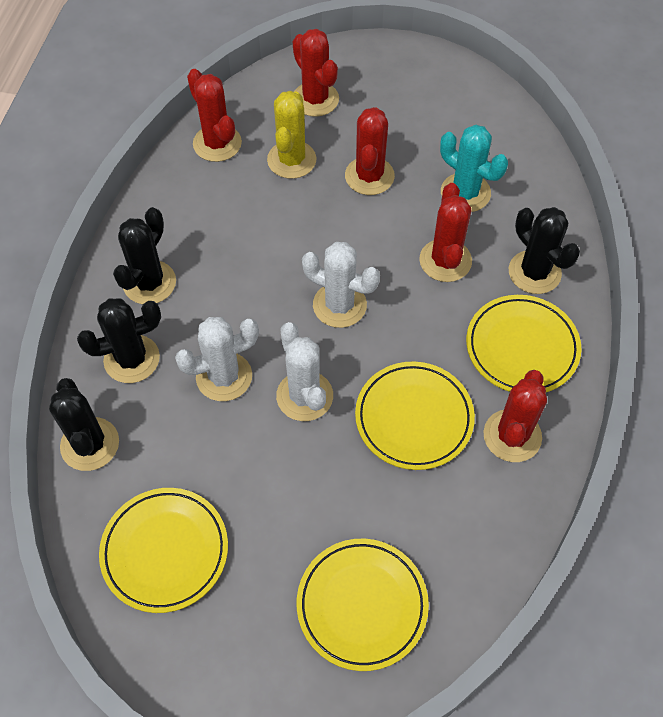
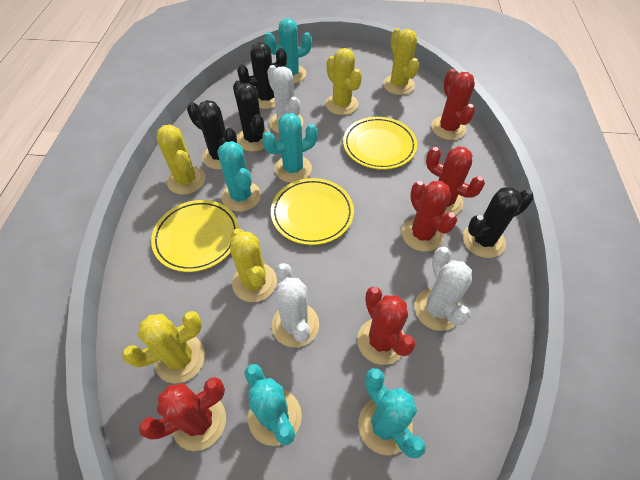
turquoise cactus: [440,125,508,212] = 1 -> [217,141,261,212] [244,364,302,446] [262,113,318,183] [264,18,312,83] [358,368,426,458] = 5
yellow cactus: [267,91,316,179] = 1 -> [122,311,205,384] [157,124,205,195] [230,229,277,302] [325,48,362,115] [383,28,419,95] = 5
yellow plate: [99,488,228,613] [297,539,429,671] [355,362,475,470] [466,295,582,392] = 4 -> [151,200,239,272] [271,178,354,245] [343,117,417,170] = 3

